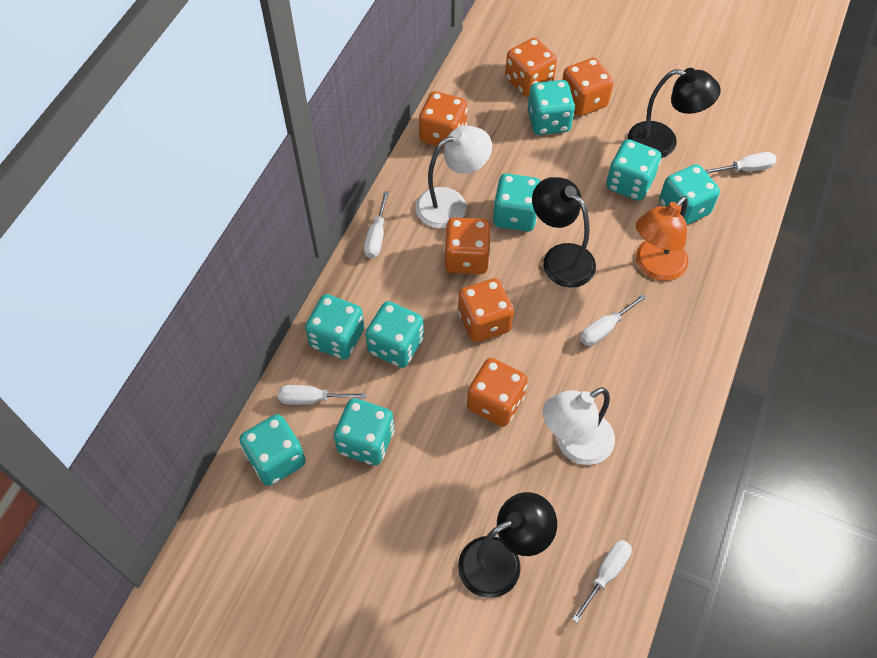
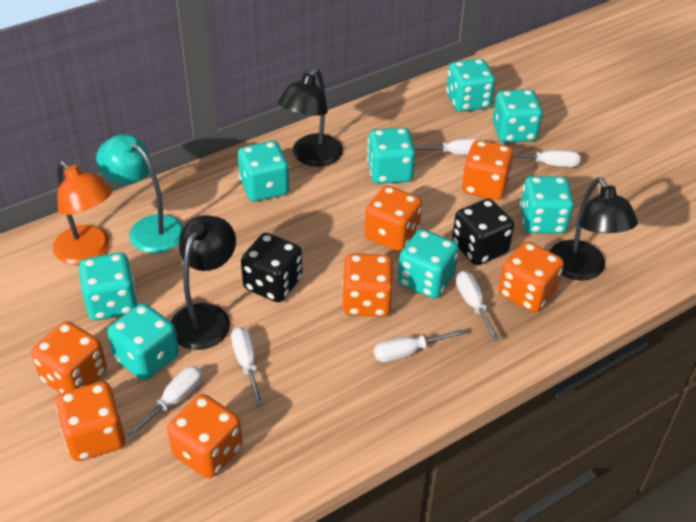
black dice: none = 0 -> [241,233,302,303] [452,199,514,265] = 2
orange dice: [419,91,467,148] [444,218,491,274] [458,278,514,342] [467,358,528,427] [505,38,557,97] [562,58,614,116] = 6 -> [31,321,107,393] [56,381,125,461] [167,394,243,479] [342,253,394,317] [364,185,422,251] [462,140,514,200] [498,241,564,312] = 7
turquoise lamp: none = 0 -> [96,134,184,253] = 1
white lamp: [416,126,492,228] [543,387,615,465] = 2 -> none = 0
white screwdriver: [278,385,366,405] [364,191,389,258] [572,540,632,623] [580,294,646,346] [705,152,777,174] = 5 -> [127,366,202,438] [231,327,263,405] [374,329,464,362] [414,138,484,155] [456,271,500,341] [513,150,580,167] = 6

